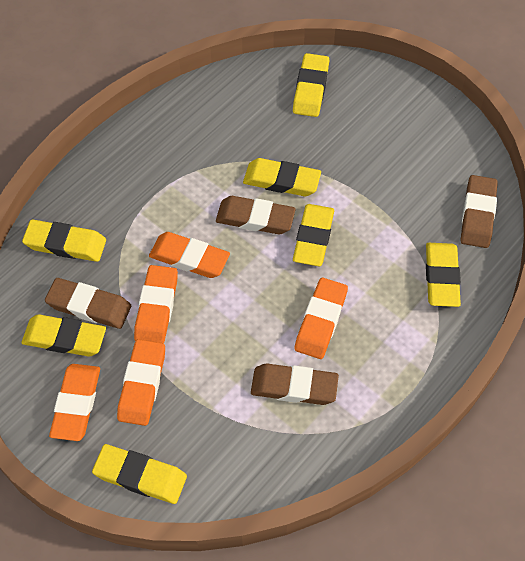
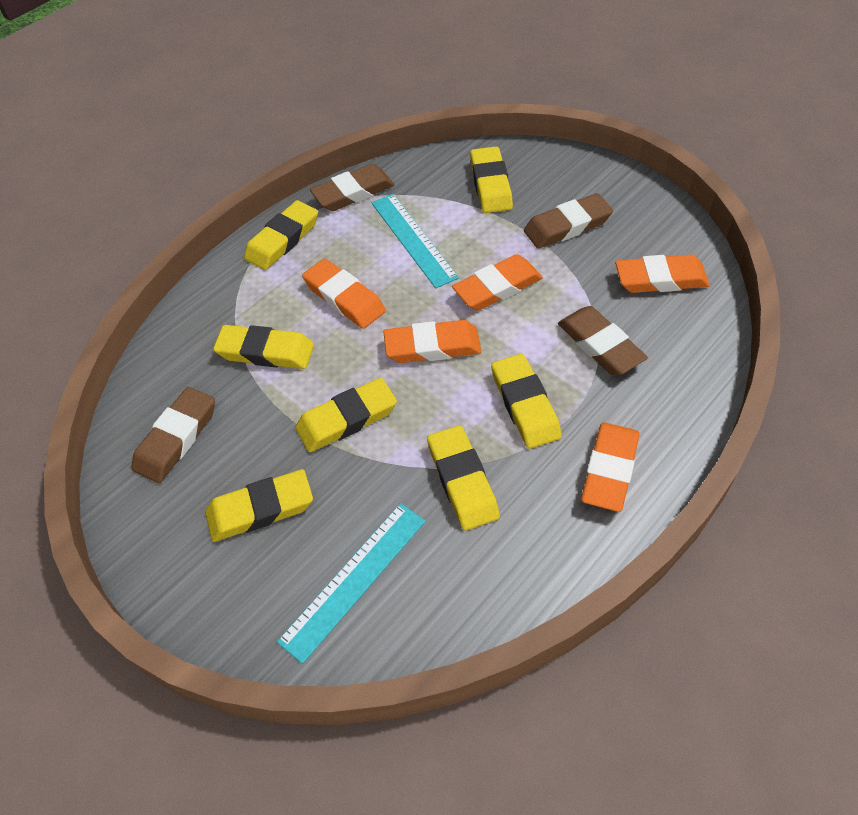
turquoise ruler: none = 0 -> [277,503,425,664] [371,194,459,289] = 2

